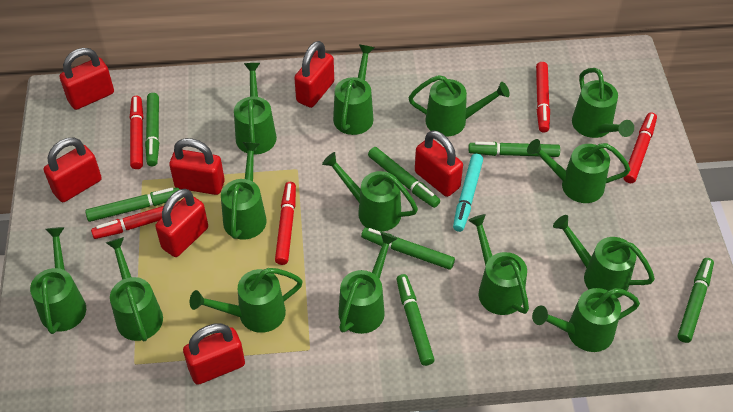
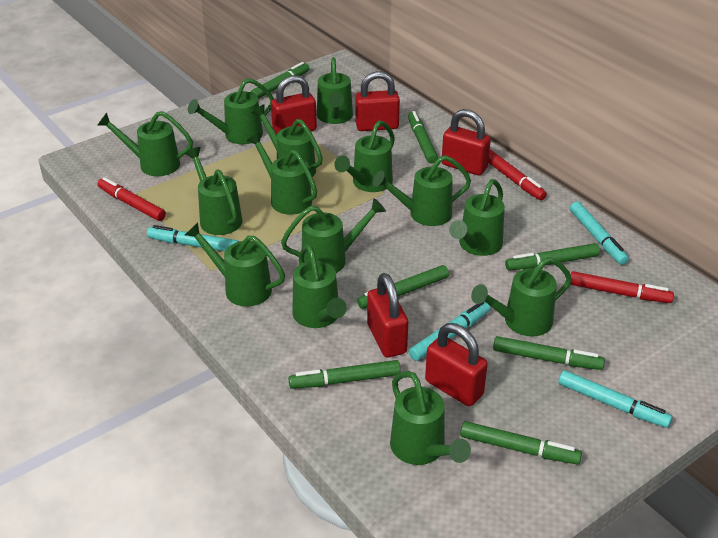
red marker: [91,201,180,239] [130,96,143,169] [275,182,296,265] [536,62,550,133] [623,112,657,183] = 5 -> [98,177,166,221] [488,150,547,200] [570,271,674,303] = 3
red padlock: [44,138,102,202] [60,48,114,110] [155,189,208,257] [169,138,225,195] [183,323,245,385] [294,41,334,108] [415,130,463,197] = 7 -> [271,75,317,134] [355,71,400,131] [367,273,408,358] [425,323,488,406] [442,109,491,176] = 5
turquoise marker: [453,154,483,232] = 1 -> [147,225,239,251] [409,301,491,361] [558,370,672,428] [570,202,629,265] = 4

